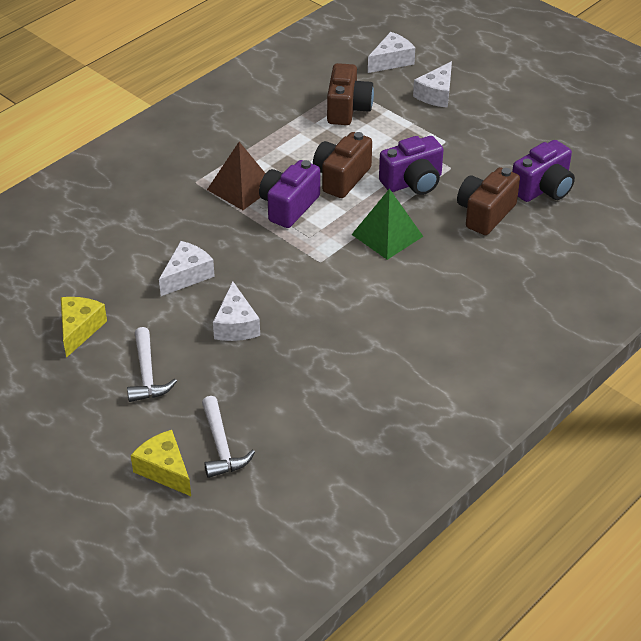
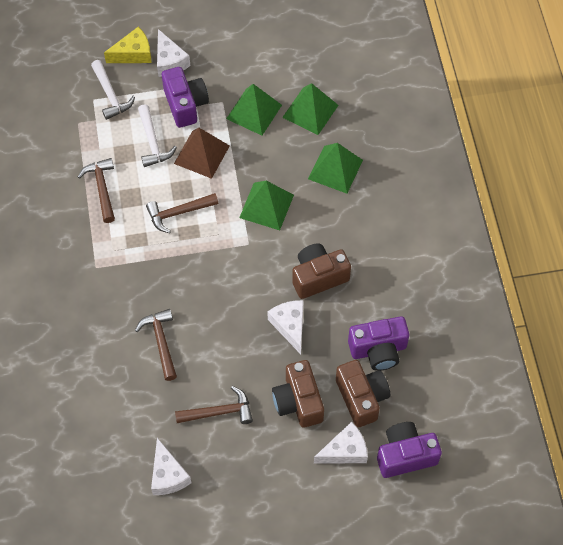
brown hammer: none = 0 -> [78,158,115,223] [135,309,177,381] [146,193,218,233] [175,386,253,424] = 4
green pyramid: [351,189,423,260] = 1 -> [226,84,282,136] [239,181,294,230] [282,83,339,135] [308,143,363,194] = 4
yellow cheese: [61,297,107,358] [131,430,191,496] = 2 -> [104,27,151,63] = 1

